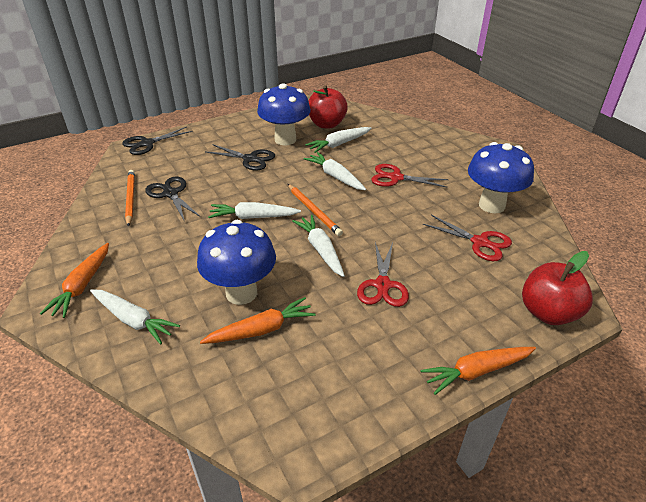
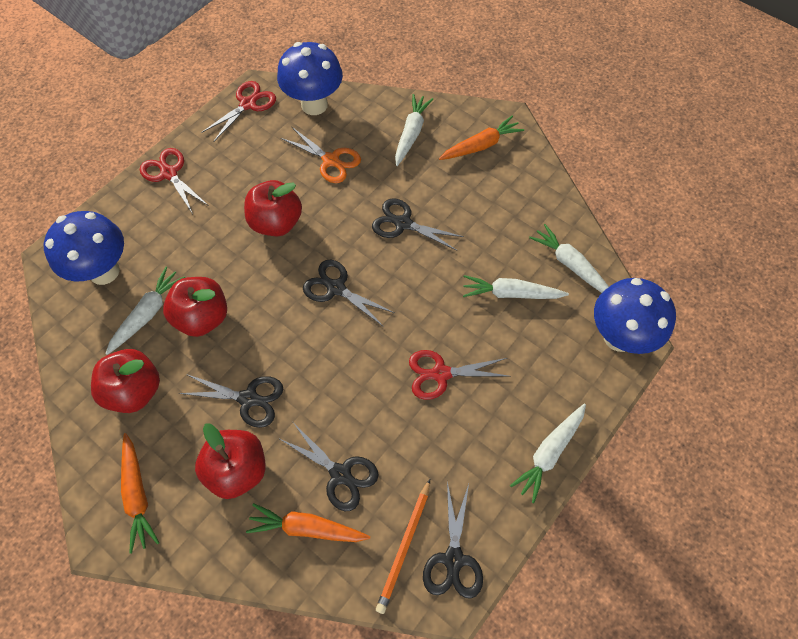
black scissors: [122,127,193,155] [145,176,201,222] [206,144,275,171] = 3 -> [179,374,283,428] [280,424,379,511] [303,260,395,327] [372,198,464,251] [423,482,483,599] = 5
orange pencil: [125,170,135,227] [288,184,343,236] = 2 -> [376,479,430,614] = 1
orange scissors: none = 0 -> [281,127,361,183] = 1
red apple: [308,85,348,129] [522,251,593,325] = 2 -> [91,349,160,413] [163,277,227,337] [195,423,266,499] [244,180,302,236] = 4

